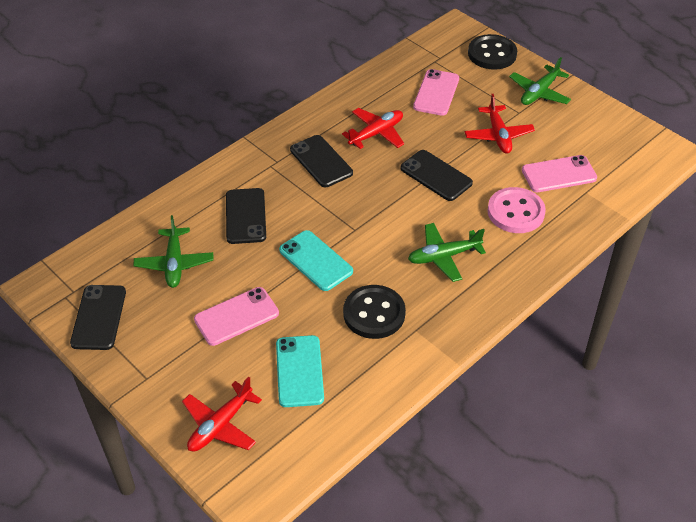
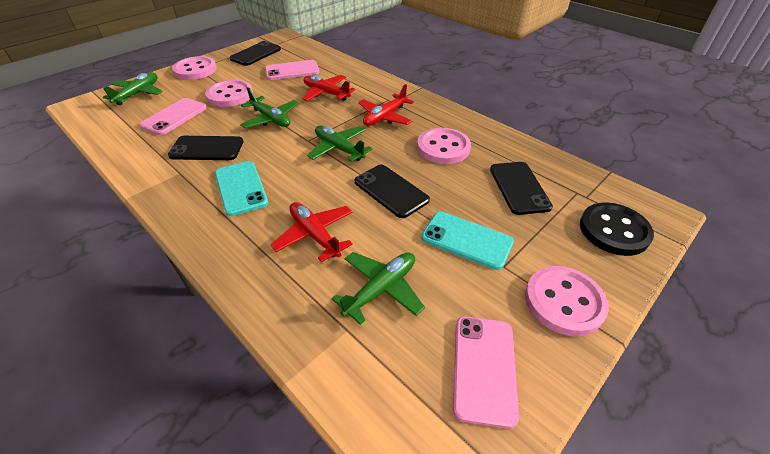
black button: [343,285,406,339] [468,34,517,69] = 2 -> [580,202,654,256] = 1
green plane: [133,215,213,288] [408,223,486,282] [509,57,571,105] = 3 -> [103,72,163,105] [240,87,299,128] [307,126,373,162] [331,252,425,325] = 4
pink button: [487,187,546,233] = 1 -> [172,56,217,80] [205,80,253,107] [417,128,471,164] [525,266,609,336] = 4

